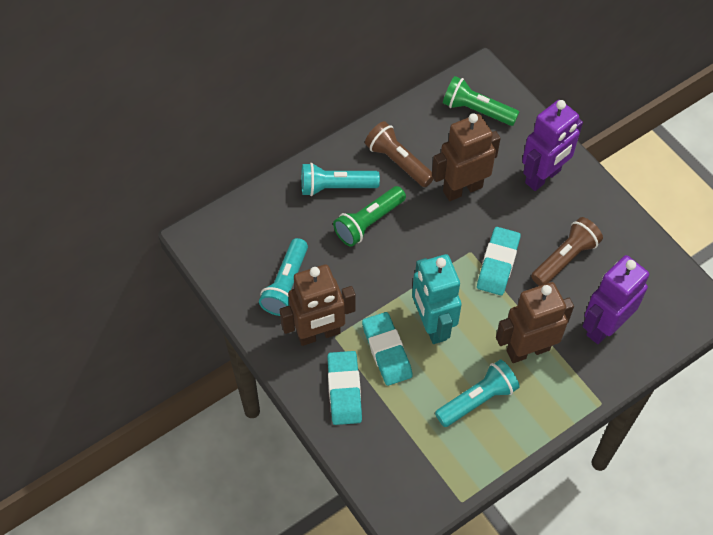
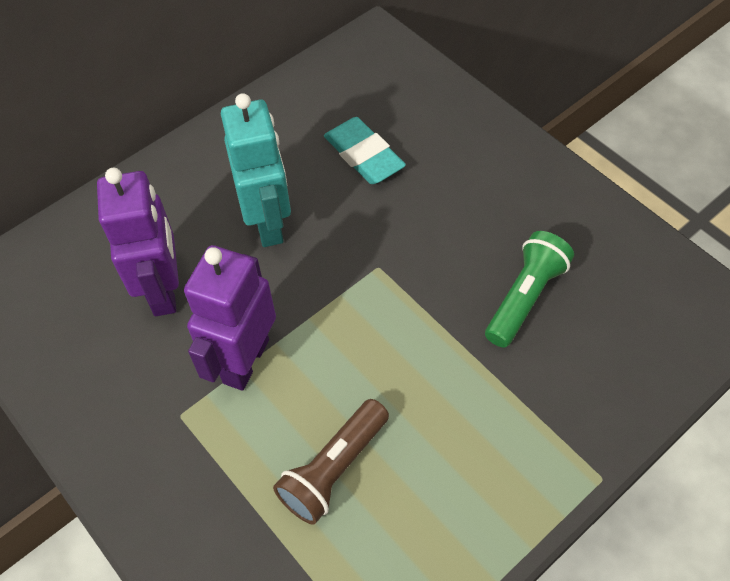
brown flashlight: [365,121,434,187] [531,217,603,286] = 2 -> [273,399,389,525] = 1
brown robot: [280,264,356,346] [432,113,501,201] [496,282,574,363] = 3 -> none = 0
green flashlight: [333,186,406,247] [443,76,519,126] = 2 -> [485,231,574,348] = 1
turquoise eraser: [327,351,362,425] [362,312,413,386] [477,227,521,295] = 3 -> [324,117,406,184] = 1
turquoise flashlight: [259,238,308,316] [301,163,380,196] [435,359,520,427] = 3 -> none = 0

